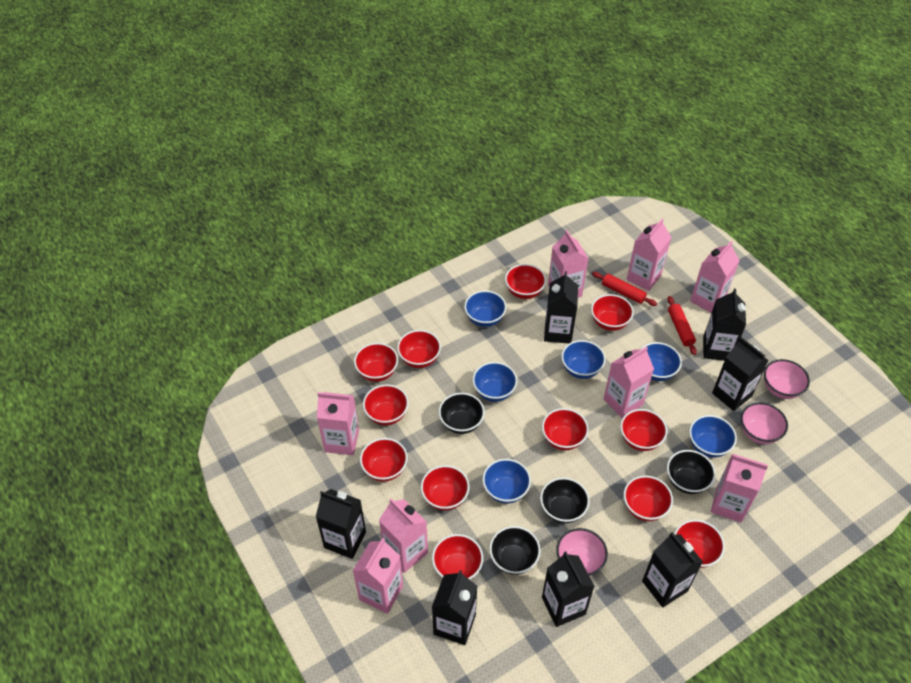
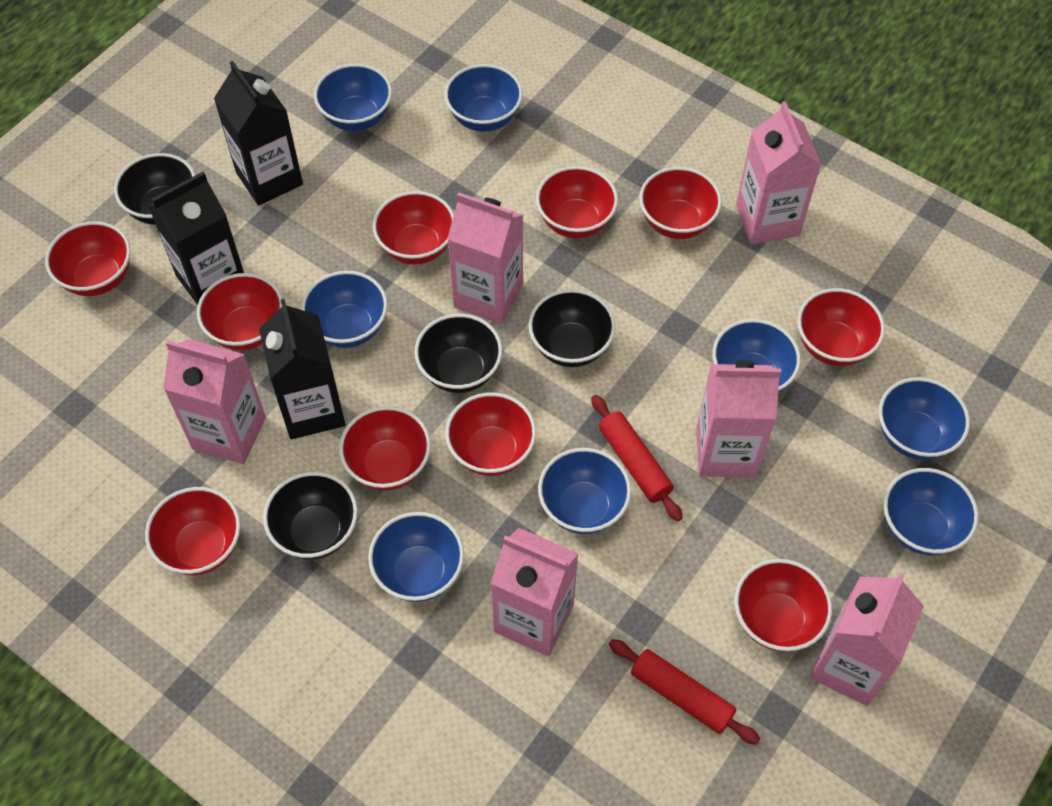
black carton: [316,489,366,559] [432,570,477,645] [542,551,595,627] [544,271,578,344] [642,532,703,608] [703,288,746,361] [712,337,769,411] = 7 -> [148,172,244,305] [214,61,303,206] [259,299,345,439] = 3
blue bowl: [464,290,507,327] [473,362,517,402] [482,459,531,503] [561,340,606,379] [640,342,682,381] [689,415,737,458] = 6 -> [301,271,388,348] [314,64,392,131] [368,512,464,602] [445,64,523,132] [538,448,631,534] [712,319,801,392] [879,377,970,460] [883,468,978,555] = 8
pink bowl: [556,528,608,576] [741,402,788,444] [764,359,810,399] = 3 -> none = 0
pink carton: [317,392,359,455] [353,538,403,614] [379,498,428,573] [548,230,589,298] [604,346,654,418] [627,218,672,291] [690,241,740,313] [711,454,768,522] = 8 -> [163,339,266,464] [447,192,523,325] [491,528,579,656] [696,360,781,478] [736,101,821,244] [810,573,924,706] = 6
red bowl: [354,343,398,382] [360,438,408,482] [363,384,409,425] [397,330,441,368] [421,465,469,510] [432,534,483,580] [505,264,546,299] [542,408,589,450] [591,294,634,331] [620,409,667,451] [624,475,673,521] [674,519,725,568] = 12 -> [45,221,131,296] [145,487,241,575] [197,273,283,350] [339,406,431,490] [373,191,454,265] [445,393,536,476] [536,166,618,238] [639,167,722,239] [734,559,832,652] [797,288,885,366] = 10

